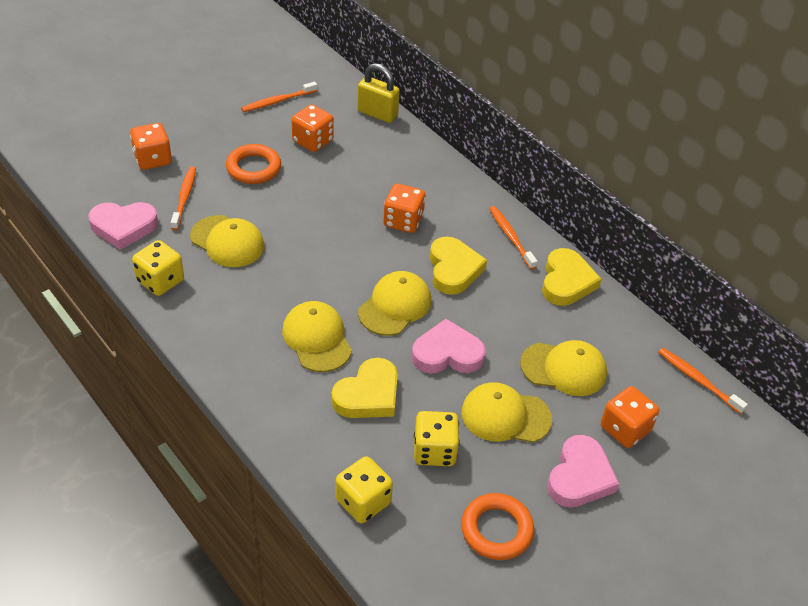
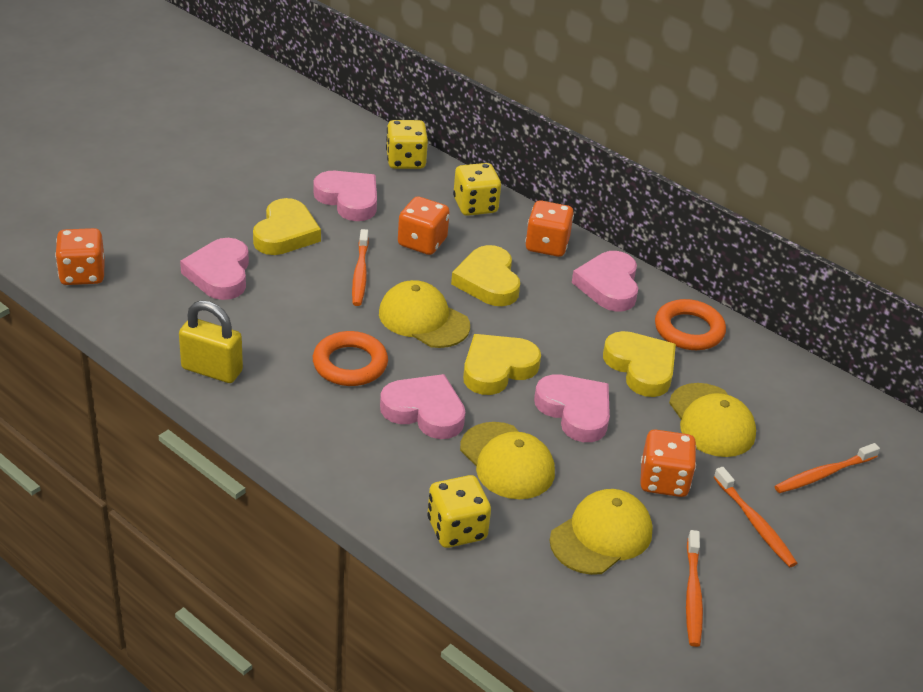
pink heart: [88,202,158,250] [411,319,486,373] [547,435,619,507] = 3 -> [180,238,249,300] [313,171,377,221] [380,374,465,439] [534,374,610,442] [572,251,638,312] = 5
yellow cap: [190,215,265,267] [282,301,352,372] [358,271,431,336] [462,382,552,443] [520,340,607,396] = 5 -> [379,280,470,348] [460,422,555,499] [550,489,653,575] [669,383,756,457] = 4
yellow heart: [332,358,398,418] [430,237,487,295] [542,248,602,306] = 3 -> [253,198,321,255] [451,245,520,306] [463,334,541,395] [603,331,676,397] = 4

